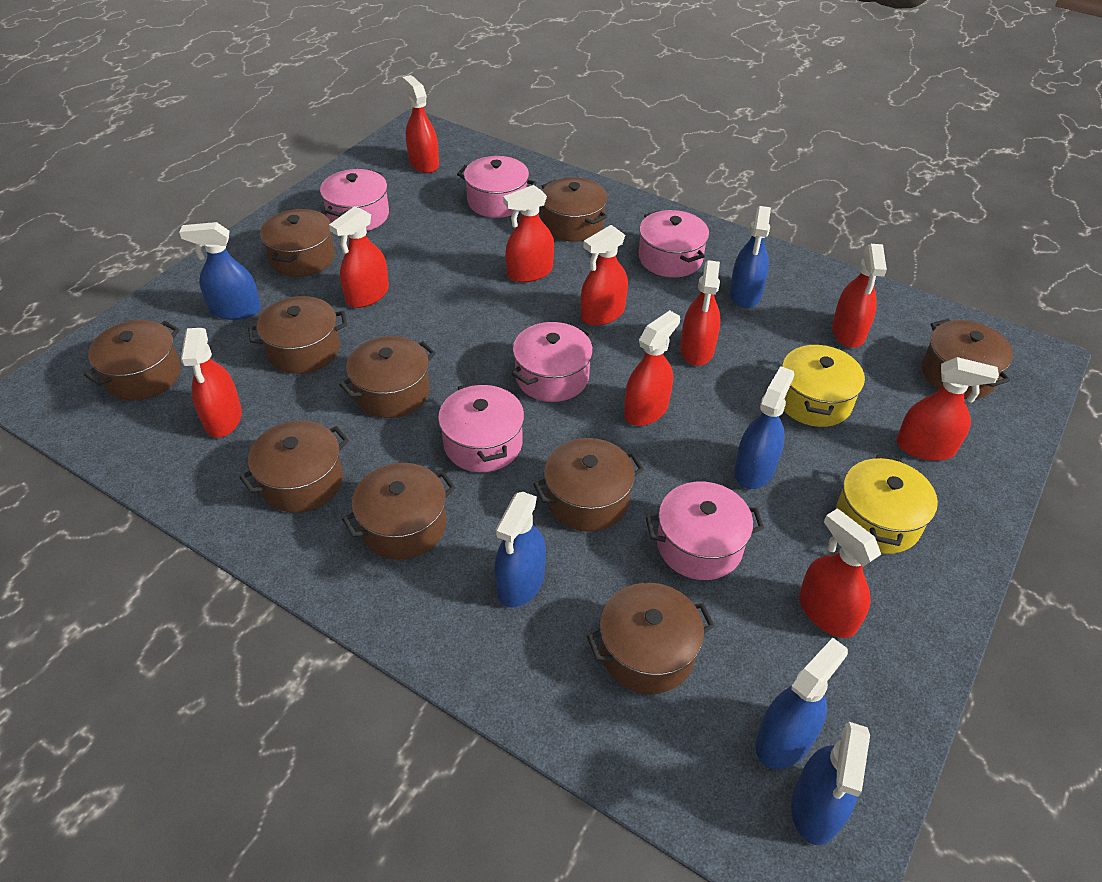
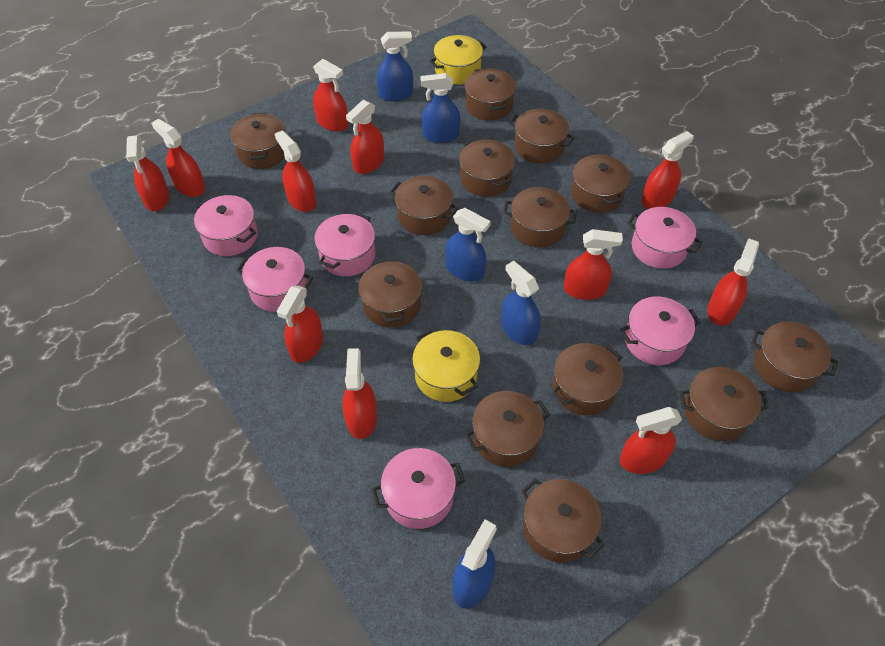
blue spray bottle: [179,222,261,320] [494,492,546,608] [730,206,771,308] [734,366,794,489] [755,638,848,769] [791,722,870,845] = 6 -> [377,32,413,101] [421,73,460,143] [445,208,490,281] [452,519,497,608] [501,261,541,345] = 5
brown pot: [84,320,181,401] [239,421,349,513] [248,296,347,374] [260,208,335,277] [339,336,436,418] [342,463,456,560] [533,438,644,532] [542,177,608,242] [587,583,715,694] [922,319,1013,399] = 10 -> [230,113,285,169] [358,259,422,328] [390,176,459,235] [459,139,515,197] [465,68,516,120] [465,391,550,467] [503,187,577,248] [509,109,575,163] [521,478,604,563] [552,343,623,416] [571,153,630,213] [679,367,769,441] [751,322,838,392] = 13
red spray bottle: [181,328,242,438] [329,206,389,308] [402,75,439,173] [503,185,554,282] [581,225,628,326] [624,310,680,426] [680,260,720,366] [799,509,881,638] [832,244,887,348] [896,357,999,461] = 10 -> [126,135,169,211] [151,119,205,197] [275,130,316,212] [277,285,323,363] [313,59,348,132] [342,348,377,439] [346,100,384,174] [564,229,623,300] [620,407,682,474] [641,131,694,209] [707,239,759,326] = 11

